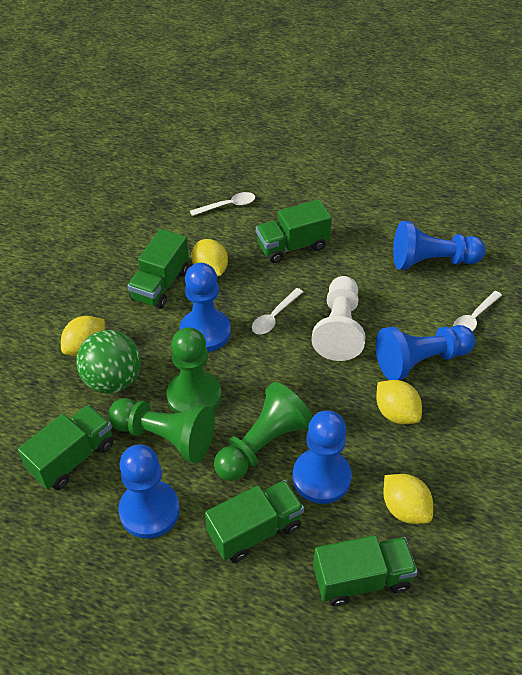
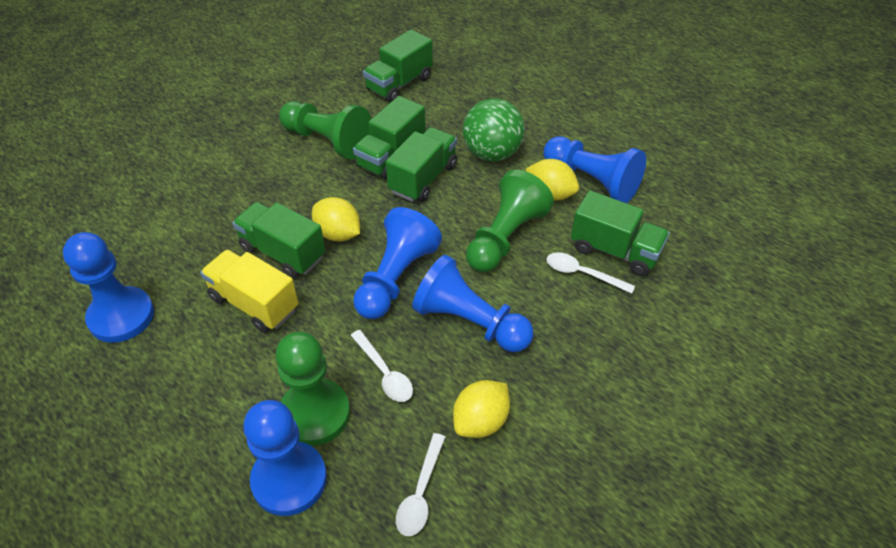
white pawn: [311,276,365,361] = 1 -> none = 0
yellow lemon: [61,316,105,357] [191,239,228,276] [376,380,422,424] [383,474,433,524] = 4 -> [312,197,360,241] [453,380,510,438] [525,159,579,201] = 3
yellow truck: none = 0 -> [200,250,298,333] = 1

